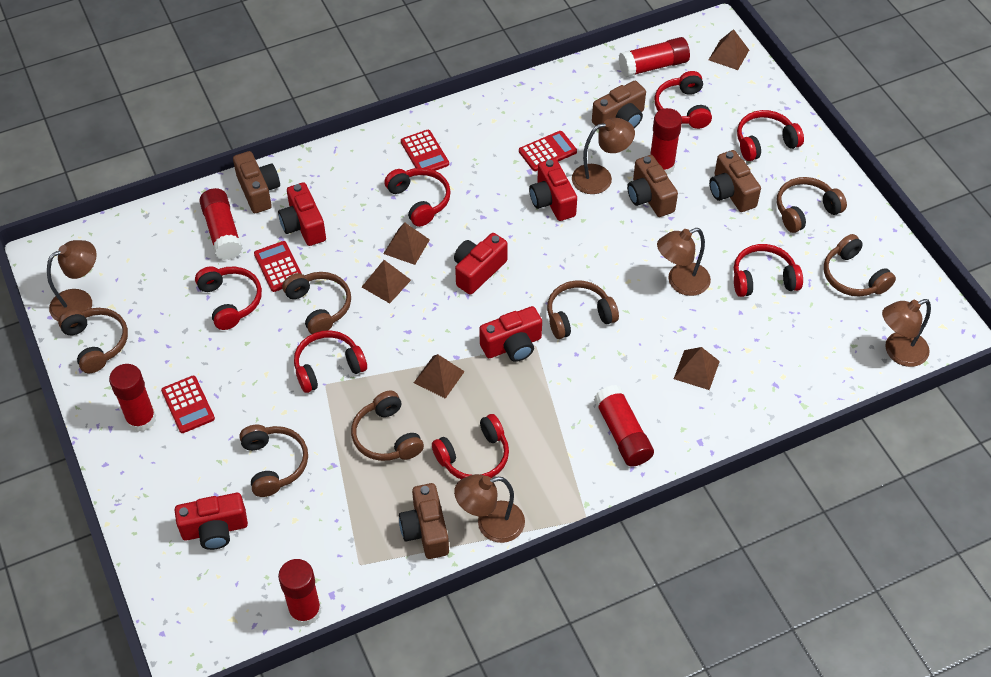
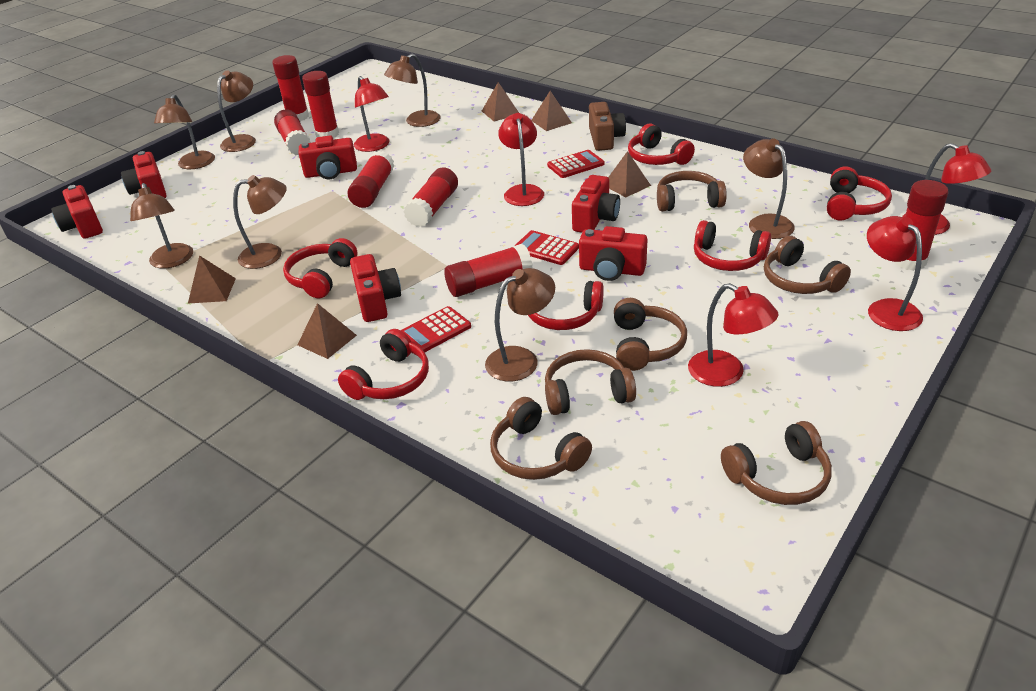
brown camera: [233,151,280,213] [399,483,449,559] [592,81,646,129] [627,155,678,217] [709,150,761,212] = 5 -> [589,102,626,151] = 1
brown headphones: [58,308,128,373] [239,425,308,497] [282,272,351,334] [351,391,424,461] [547,280,619,339] [777,177,847,233] [824,234,896,297] = 7 -> [490,397,592,480] [545,349,636,415] [614,298,687,371] [657,171,727,212] [721,421,832,505] [764,236,851,294] = 6
brown lamp: [47,240,97,321] [454,474,525,543] [572,118,635,194] [657,228,711,296] [882,299,931,367] = 5 -> [130,183,193,269] [154,94,215,169] [217,70,256,152] [233,175,287,269] [384,54,440,127] [485,268,555,381] [743,139,795,239] = 7
red calculator: [161,376,215,433] [254,241,302,292] [401,130,449,171] [519,131,577,171] = 4 -> [401,306,471,352] [515,230,579,265] [547,150,604,178] = 3
red camera: [175,493,248,550] [278,182,326,246] [454,233,508,295] [479,306,542,362] [529,158,577,221] = 5 -> [51,185,103,239] [121,151,166,198] [298,136,357,179] [350,254,401,322] [572,175,620,232] [579,226,647,281] = 6
red glue stick: [109,364,156,432] [199,188,243,260] [278,559,321,626] [594,385,654,467] [619,37,690,77] [650,108,682,175] = 6 -> [272,55,309,121] [274,109,311,155] [302,71,339,138] [348,151,394,208] [403,167,458,227] [444,244,533,297] [895,180,949,271] = 7
red headphones: [195,266,262,330] [294,330,367,393] [384,168,451,227] [432,414,509,479] [655,71,712,129] [734,244,803,297] [737,110,804,161] = 7 -> [283,238,358,298] [338,329,429,400] [528,281,604,330] [628,124,695,165] [694,220,771,271] [827,166,892,220] = 6
red lamp: none = 0 -> [354,76,389,152] [498,113,544,206] [688,283,778,387] [867,216,923,331] [902,143,991,235] = 5

